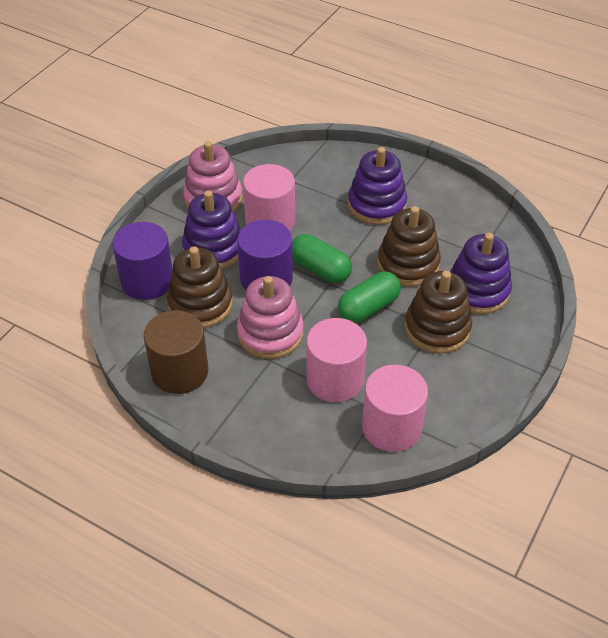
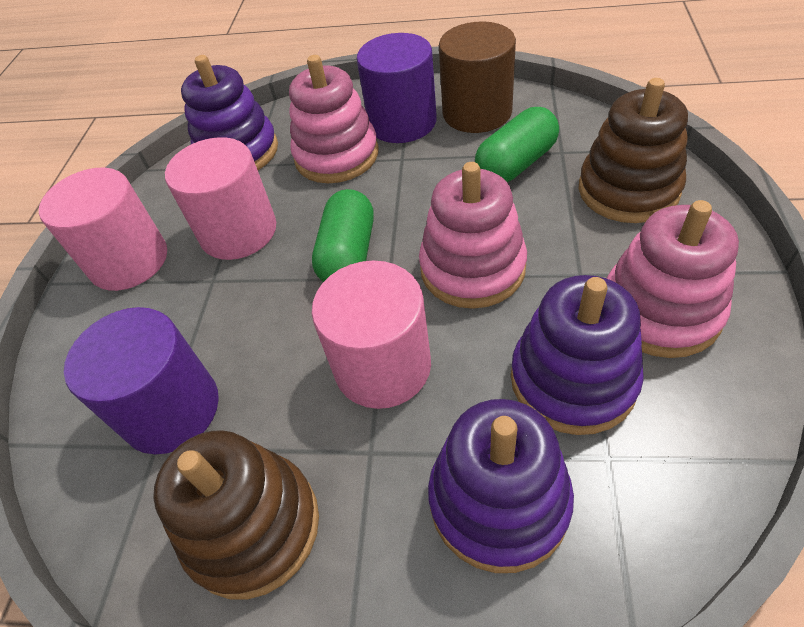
brown stacking toy: [167,246,233,328] [377,206,441,287] [405,271,472,354] = 3 -> [153,430,319,600] [579,78,688,223] = 2
pink stacking toy: [183,141,243,212] [237,276,304,359] = 2 -> [289,55,378,183] [419,162,527,309] [606,200,739,358] = 3

